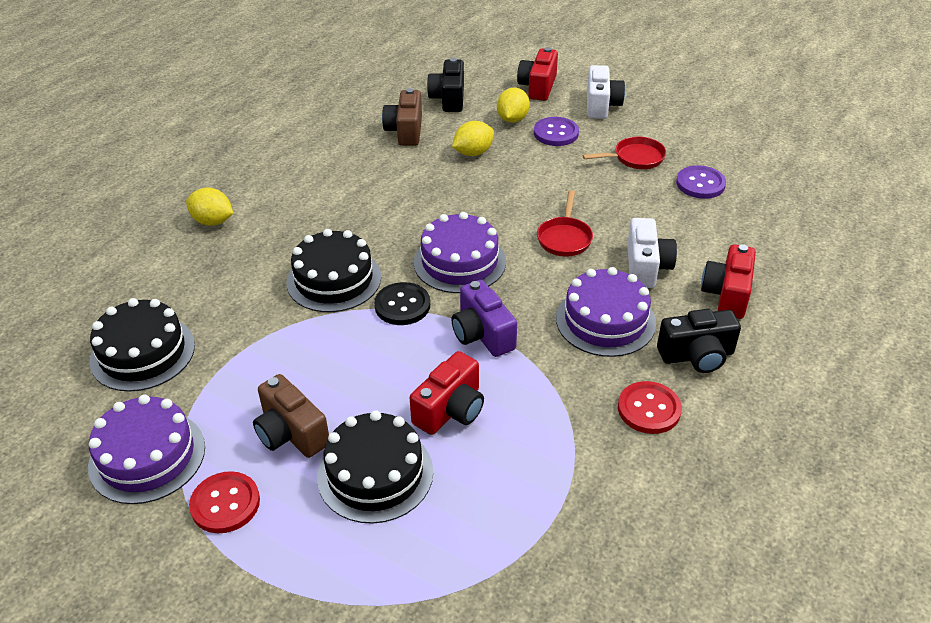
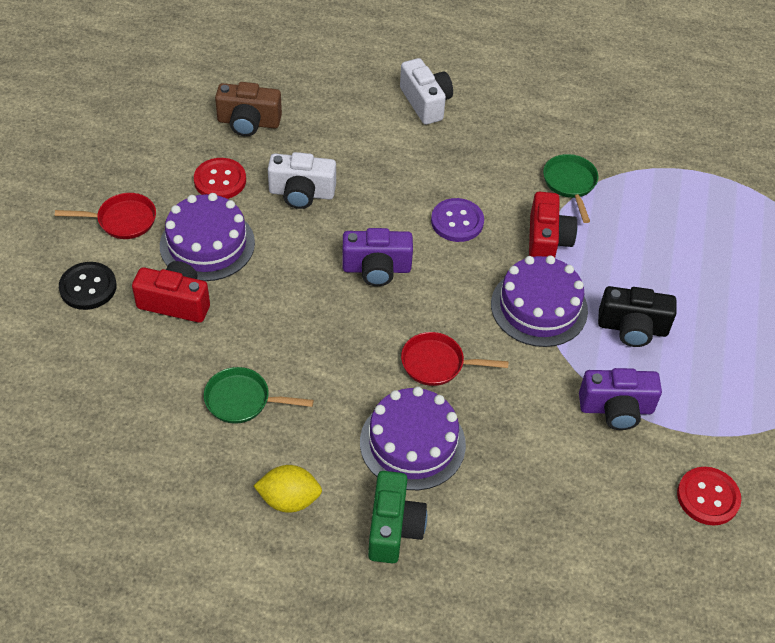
black cake: [90,298,195,392] [287,229,381,312] [317,410,433,524] = 3 -> none = 0
black camera: [427,58,464,112] [657,309,741,373] = 2 -> [598,286,676,347] = 1
brown camera: [253,374,329,458] [382,88,422,146] = 2 -> [215,82,282,136] = 1
green camera: none = 0 -> [368,471,427,563] = 1
green pan: none = 0 -> [204,367,314,424] [543,154,598,223] = 2
purple button: [534,117,579,146] [676,165,726,199] = 2 -> [431,198,484,242] = 1
purple camera: [451,280,517,357] = 1 -> [342,228,413,286] [579,368,662,430] = 2
red camera: [410,351,484,435] [517,47,558,101] [701,244,756,319] = 3 -> [132,261,210,323] [529,192,577,258] = 2
yellow lemon: [186,188,233,226] [452,121,494,156] [497,88,530,123] = 3 -> [254,465,322,513] = 1

